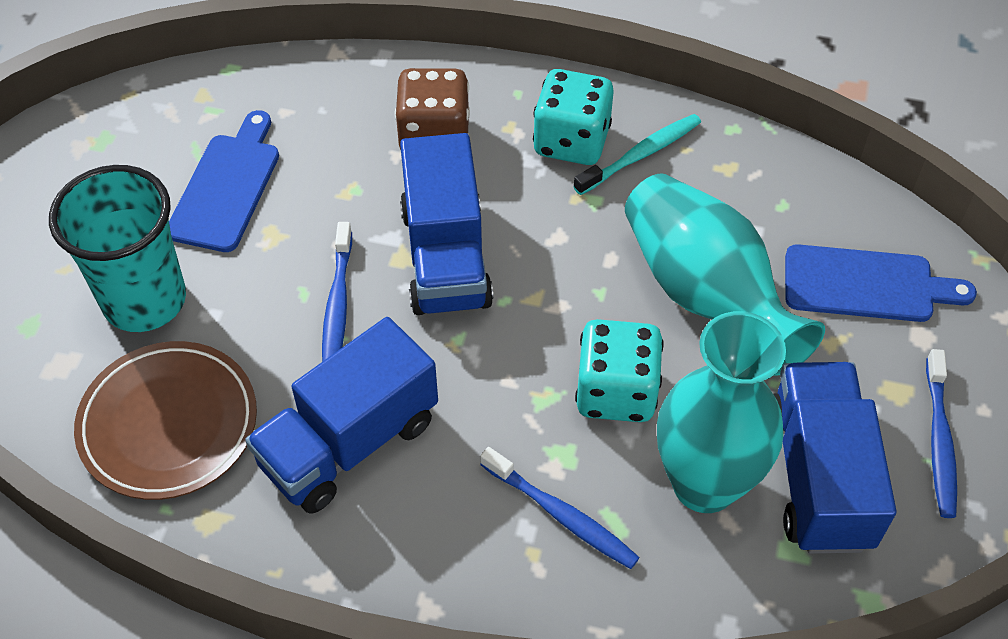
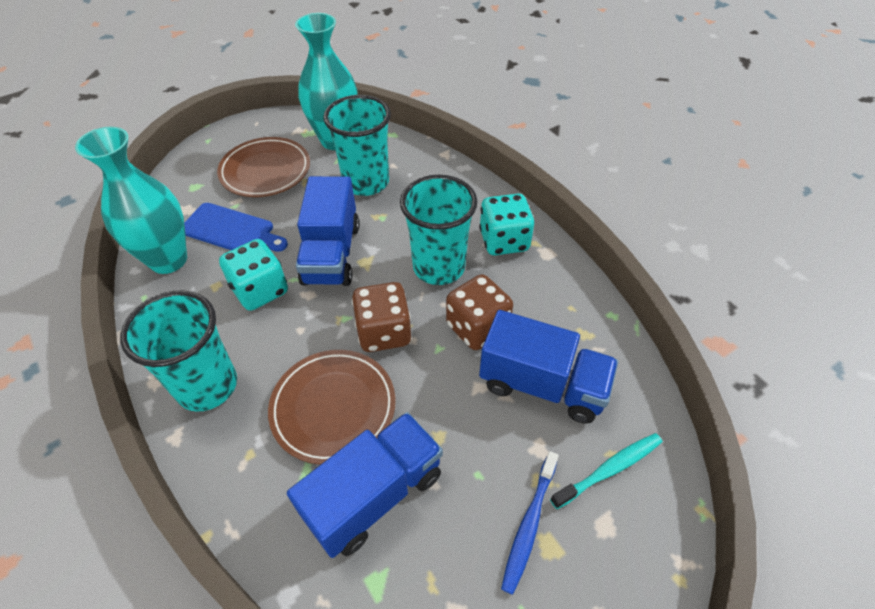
blue cutting board: [169,110,279,252] [785,244,977,322] = 2 -> [184,203,288,252] = 1
blue toothbrush: [322,222,352,362] [480,447,640,569] [926,349,957,518] = 3 -> [501,451,559,595] = 1
brown dice: [395,68,470,150] = 1 -> [352,282,411,352] [446,274,513,350] = 2
brown plate: [74,341,257,500] = 1 -> [217,137,310,197] [268,350,395,465] = 2
turquoise cup: [49,165,186,332] = 1 -> [120,290,237,412] [323,95,391,196] [400,175,477,285] = 3

